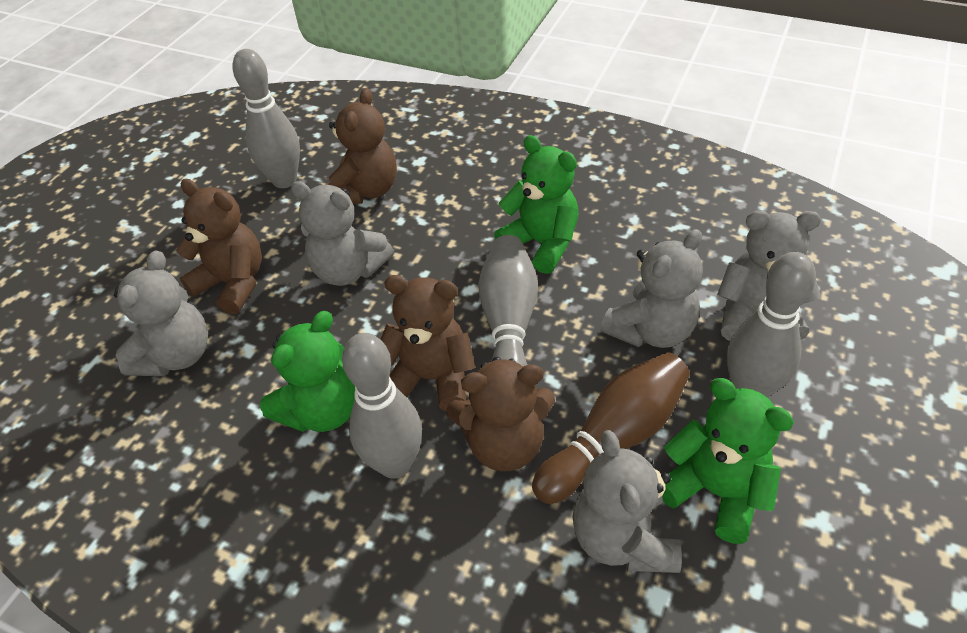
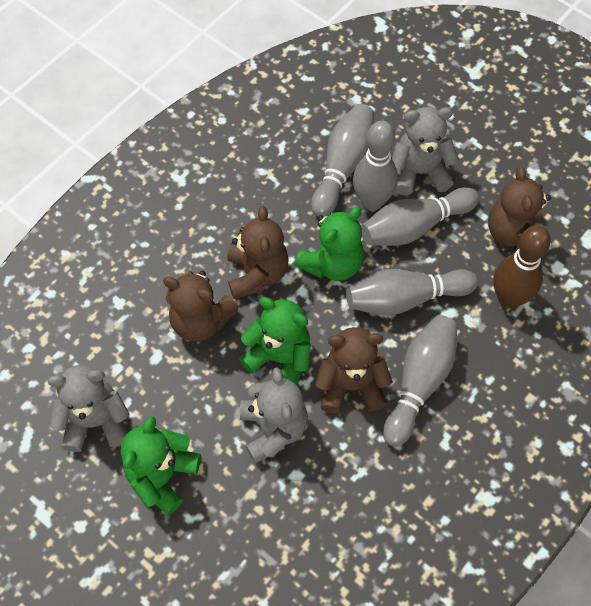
grey bowling pin: [233,49,300,188] [342,333,422,479] [478,235,538,367] [727,252,816,398] = 4 -> [311,104,374,217] [346,269,478,315] [353,120,398,211] [361,187,479,246] [383,315,458,447] = 5
grey teddy bear: [114,250,208,376] [291,181,394,286] [573,430,682,573] [600,229,703,348] [717,210,821,341] = 5 -> [48,365,129,452] [240,367,308,463] [392,107,459,195] = 3

